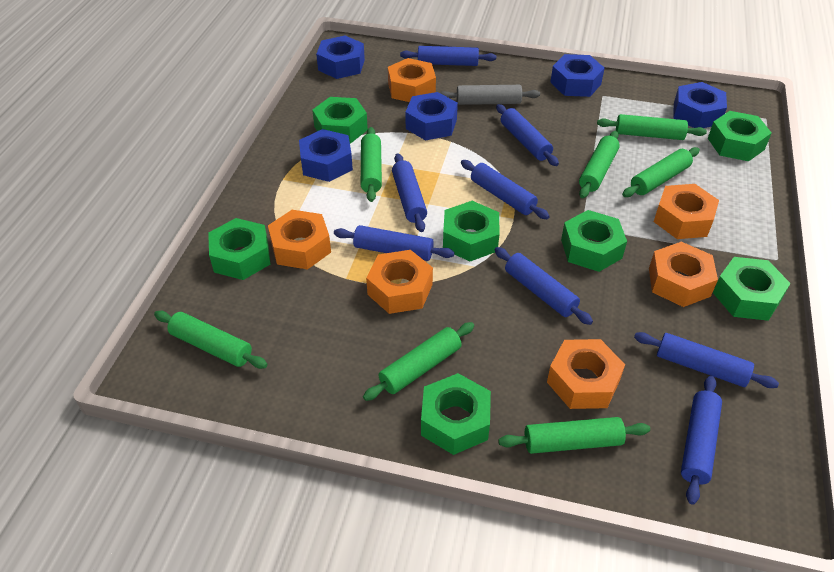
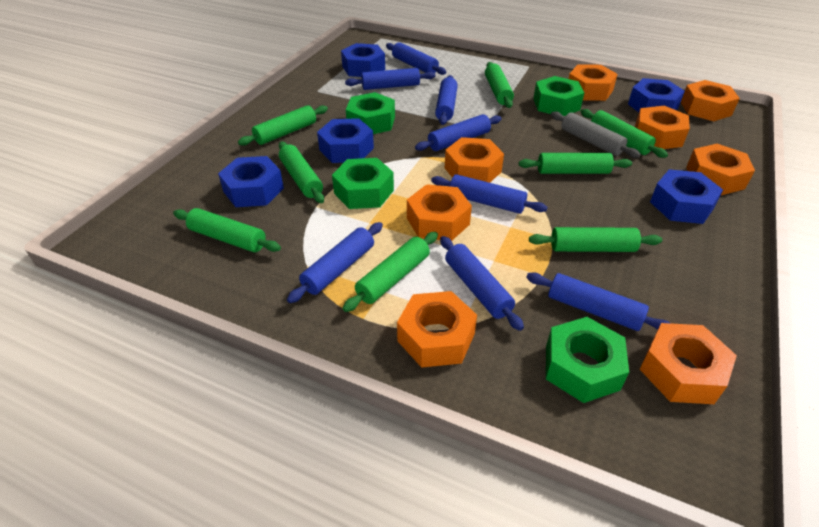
green nut: [208,218,270,280] [312,97,368,144] [421,373,491,455] [443,201,499,262] [561,210,627,272] [708,111,772,161] [713,257,791,321] = 7 -> [332,158,394,209] [346,92,395,134] [533,76,584,116] [546,317,629,403] = 4
green rolling pin: [154,311,267,369] [361,127,382,202] [363,322,474,401] [498,417,650,454] [579,131,620,198] [597,114,707,140] [622,147,700,197] = 7 -> [173,208,281,252] [238,105,328,146] [279,141,324,203] [342,232,438,312] [485,62,514,108] [519,153,632,174] [529,227,662,252] [581,109,668,158] = 8
orange nut: [268,210,331,270] [366,250,433,314] [388,58,436,102] [547,339,625,409] [649,242,718,307] [654,184,719,239] = 6 -> [397,291,477,368] [407,184,472,241] [445,137,504,183] [569,64,618,101] [635,106,690,149] [640,323,737,404] [681,80,740,121] [686,144,755,195] = 8

